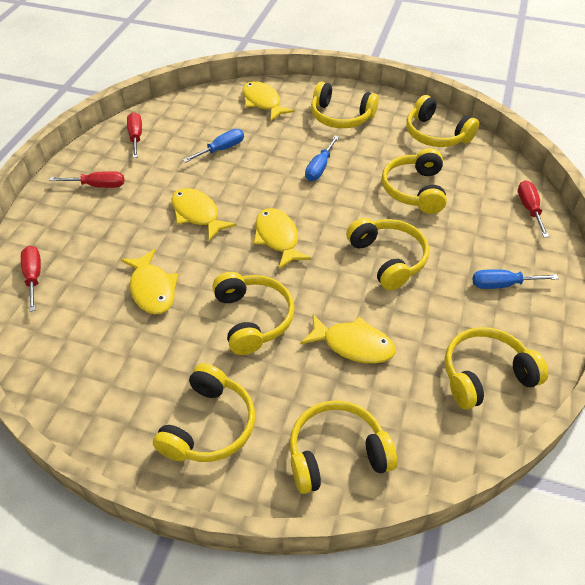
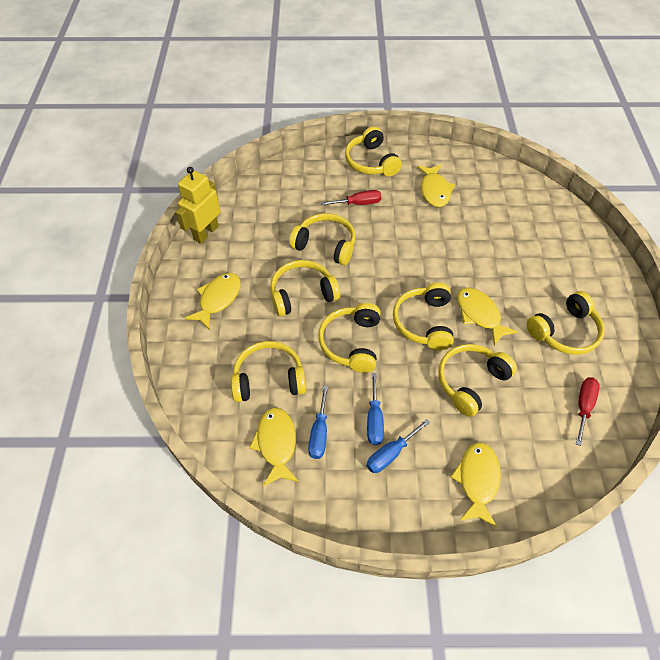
red screwdriver: [21,246,41,312] [49,171,124,188] [127,112,142,158] [518,180,549,237] = 4 -> [321,190,381,206] [576,377,600,446] = 2
yellow robot: none = 0 -> [176,167,221,243] = 1

